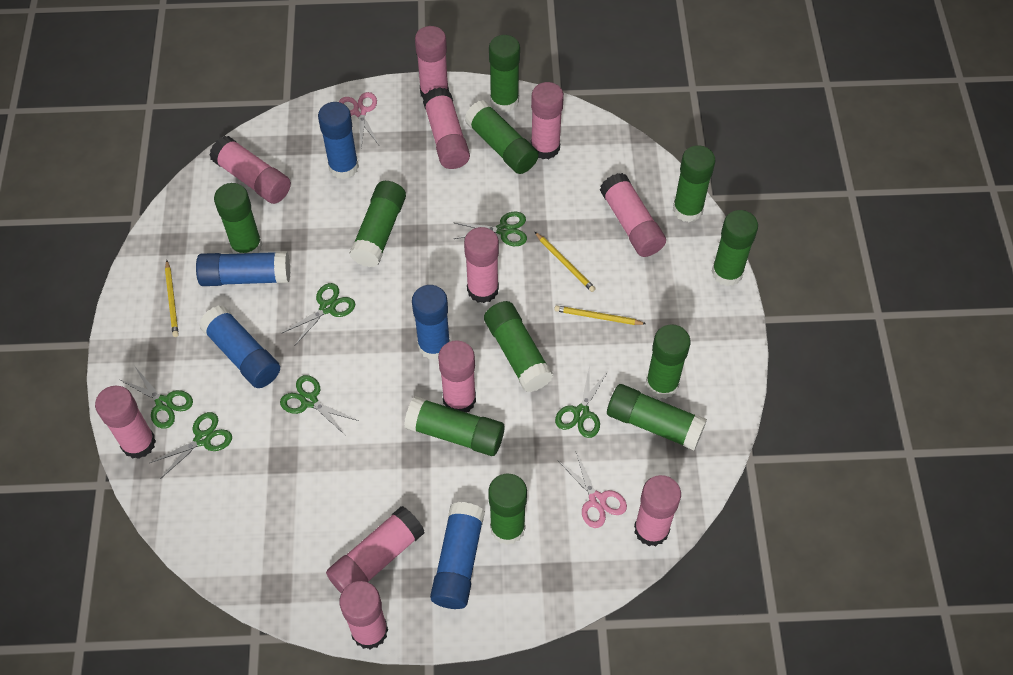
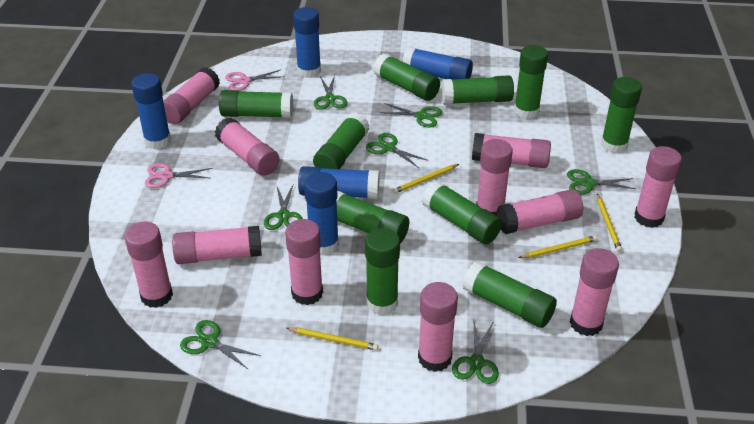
green glue stick: [214,183,263,254] [349,181,406,267] [404,396,505,456] [465,100,539,174] [484,301,553,392] [488,474,527,545] [489,35,520,112] [607,384,707,450] [646,324,691,399] [673,145,716,222] [712,210,758,286] = 11 -> [219,90,293,118] [313,113,370,169] [337,191,409,243] [365,228,400,315] [373,53,440,101] [422,181,502,244] [441,75,514,105] [463,261,557,328] [514,45,548,119] [601,77,642,153] = 10
green scissors: [119,367,193,429] [150,412,232,479] [280,375,359,436] [281,283,355,345] [454,212,527,246] [555,365,609,438] = 6 -> [180,320,261,370] [264,185,303,230] [314,75,347,110] [366,133,429,168] [380,103,442,127] [452,321,499,384] [567,169,636,194] = 7
yellow pencil: [165,260,179,337] [535,232,596,292] [554,305,646,325] = 3 -> [286,327,378,350] [393,164,459,194] [519,236,597,258] [597,194,622,252] = 4

